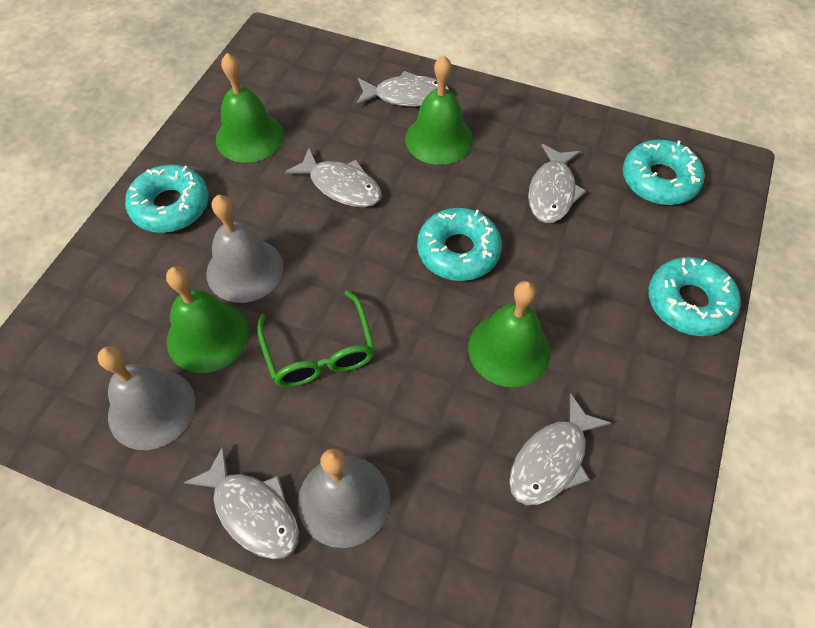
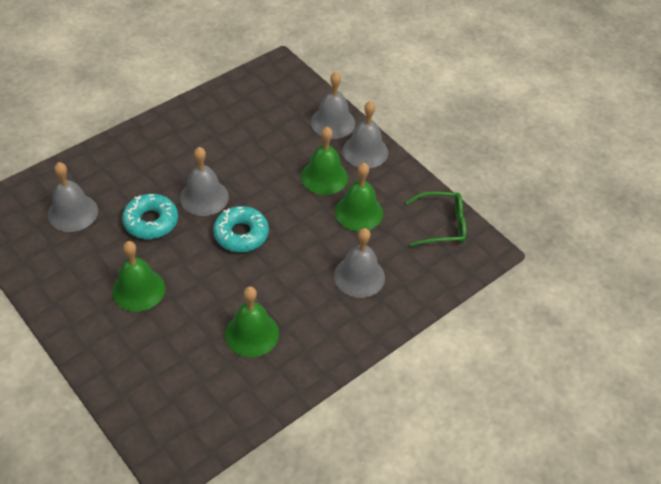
grey bell: [98,346,195,450] [206,195,284,303] [298,448,390,548] = 3 -> [48,162,98,232] [180,147,229,216] [311,72,355,139] [334,228,385,298] [343,101,388,168] = 5
grey fish: [184,446,299,559] [285,148,382,207] [356,71,450,107] [509,393,611,505] [528,144,586,223] = 5 -> none = 0
turquoise donut: [125,165,209,233] [417,208,502,281] [623,140,705,205] [648,257,741,336] = 4 -> [122,194,178,239] [213,206,269,252] = 2

